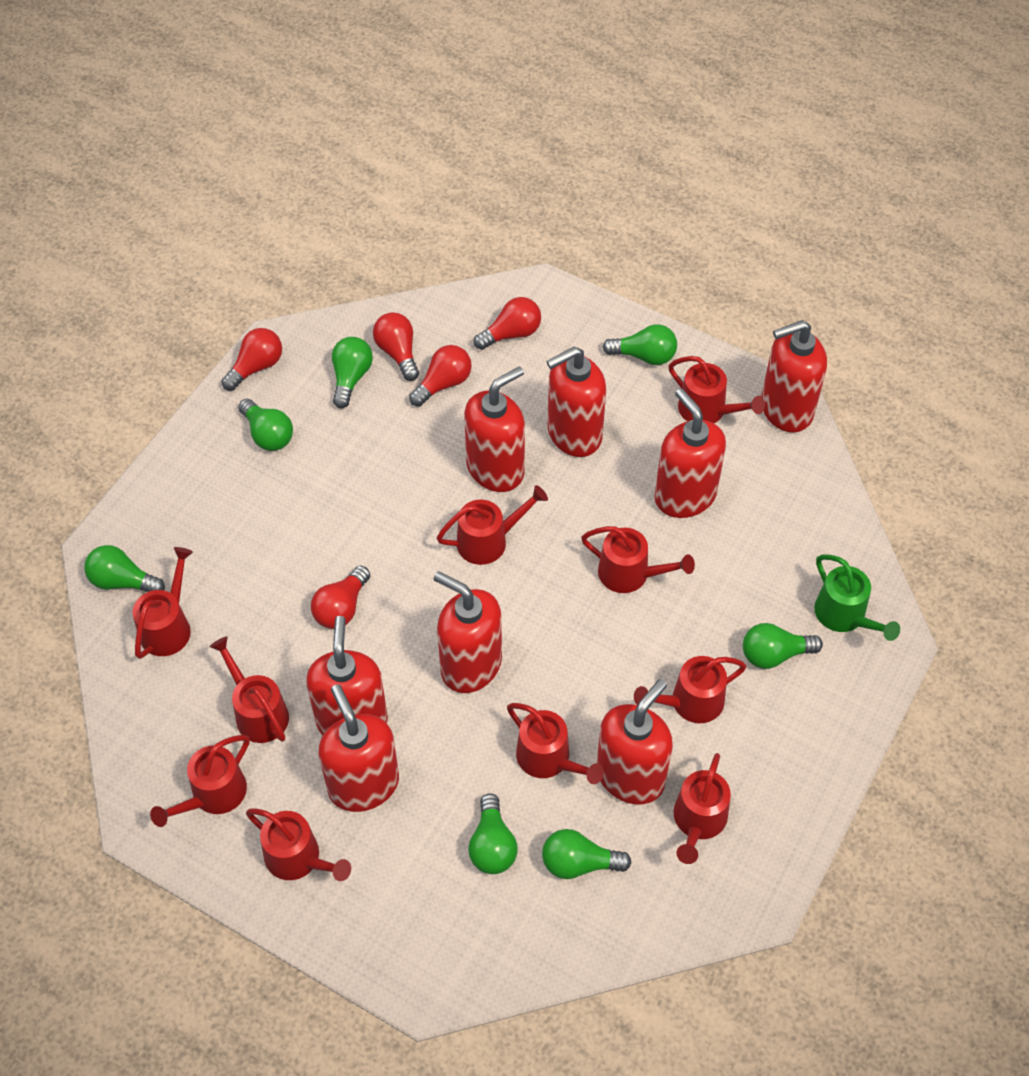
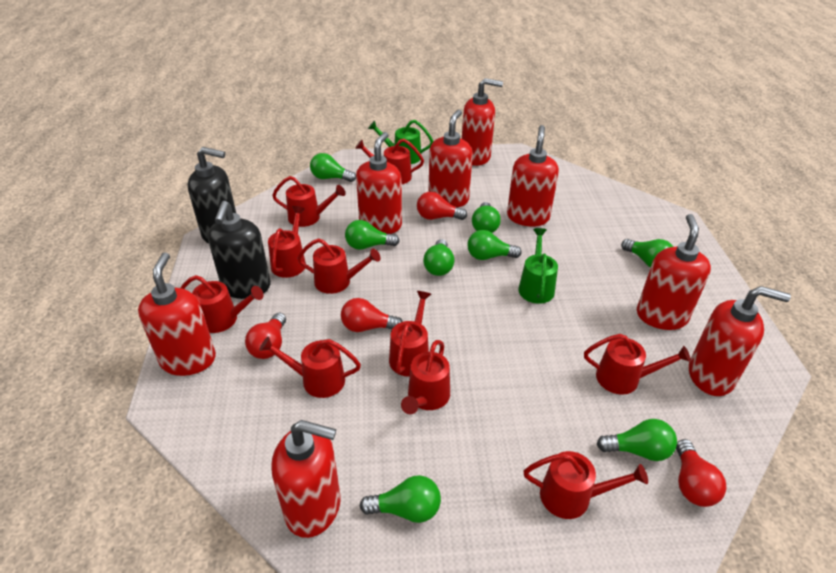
black soap dispenser: none = 0 -> [188,147,237,243] [208,201,271,299] = 2
green light bulb: [84,545,165,592] [238,399,293,451] [332,337,373,408] [468,793,518,874] [542,829,631,879] [603,324,677,365] [743,623,823,669] = 7 -> [310,153,356,182] [345,220,400,250] [360,475,441,523] [423,239,455,276] [467,230,522,260] [472,202,501,233] [597,419,677,461] [621,239,673,268] = 8
green watering can: [814,554,900,641] = 1 -> [368,120,433,164] [518,228,558,304] = 2
red light bulb: [221,328,282,391] [311,566,370,629] [373,312,419,381] [409,345,472,407] [474,297,541,350] = 5 -> [245,313,286,359] [341,298,403,332] [417,191,467,220] [676,439,726,507] = 4

